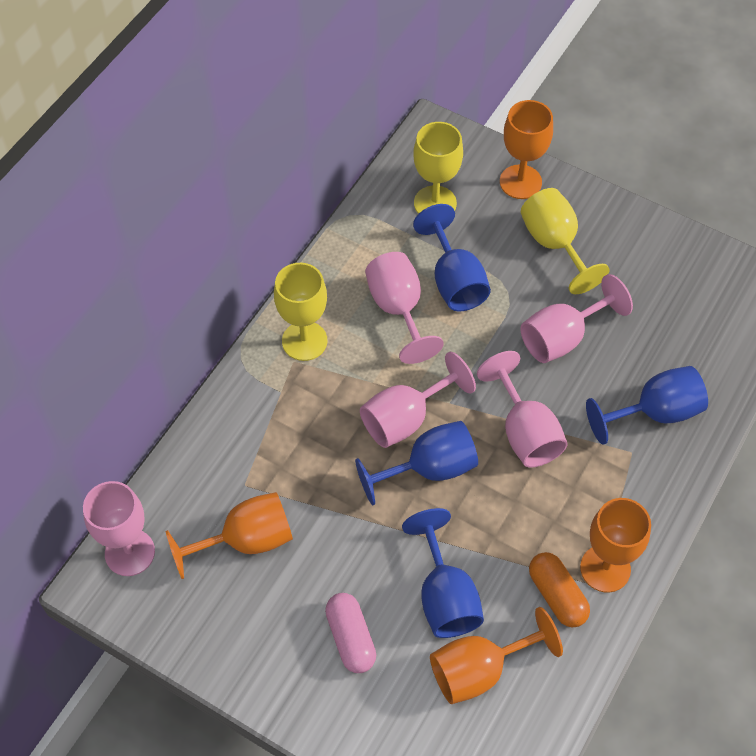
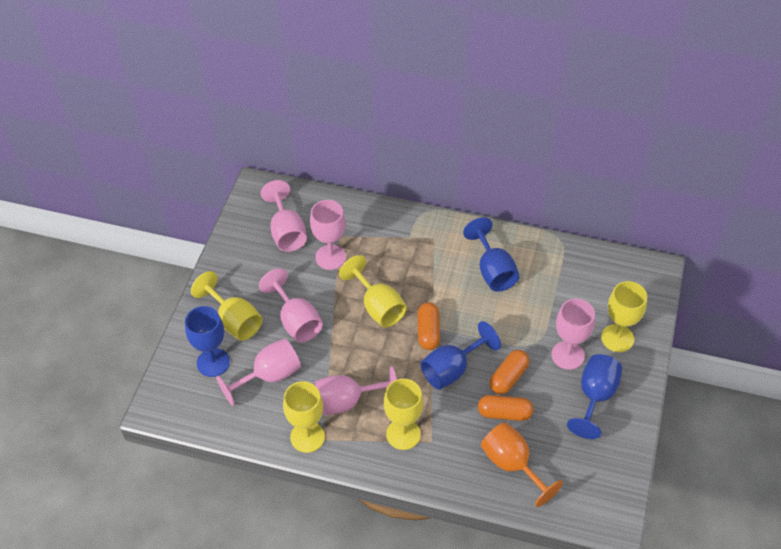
orange capsule: [529,552,590,628] = 1 -> [417,302,440,350] [478,395,534,421] [489,350,529,394] = 3
orange goblet: [166,492,293,579] [430,607,563,704] [500,100,553,199] [580,498,651,593] = 4 -> [481,422,563,507] = 1
pink capsule: [325,593,376,673] = 1 -> none = 0
pink goblet: [83,481,155,576] [360,352,476,448] [365,252,444,364] [477,351,568,468] [520,274,633,363] = 5 -> [216,338,301,406] [259,268,323,343] [261,180,307,252] [310,200,346,270] [315,366,397,415] [551,299,595,370] = 6
yellow goblet: [274,263,327,361] [413,122,463,214] [521,188,610,294] = 3 -> [191,271,262,341] [283,381,325,453] [339,255,407,328] [384,379,424,450] [601,281,647,352] = 5

